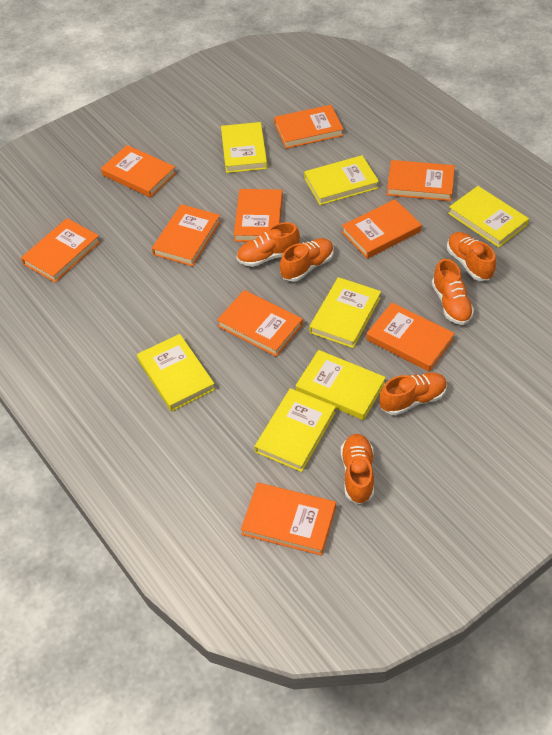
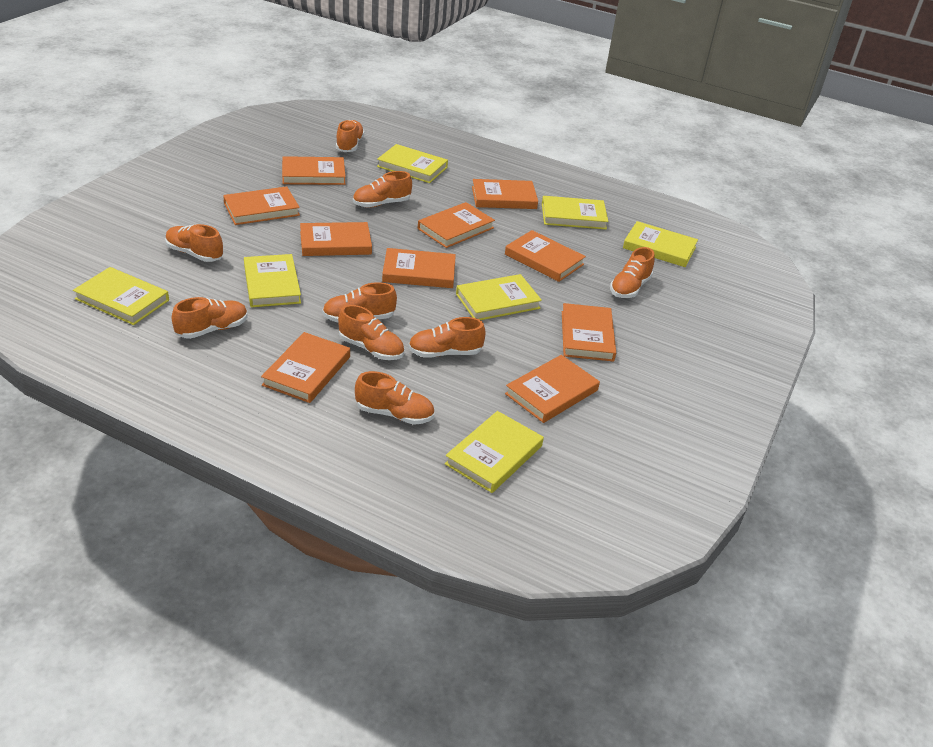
orange shoe: [237,222,300,267] [280,238,334,282] [341,434,374,504] [379,373,447,415] [432,259,474,325] [447,232,496,281] = 6 -> [165,224,223,262] [172,297,248,339] [322,282,397,322] [336,120,365,152] [338,305,404,360] [353,171,412,208] [355,371,434,425] [408,317,486,358] [610,247,655,298] = 9

